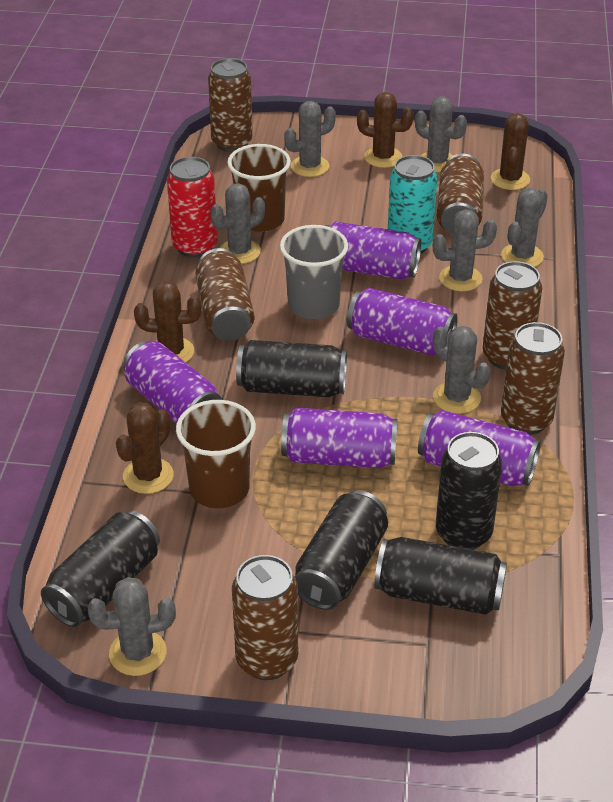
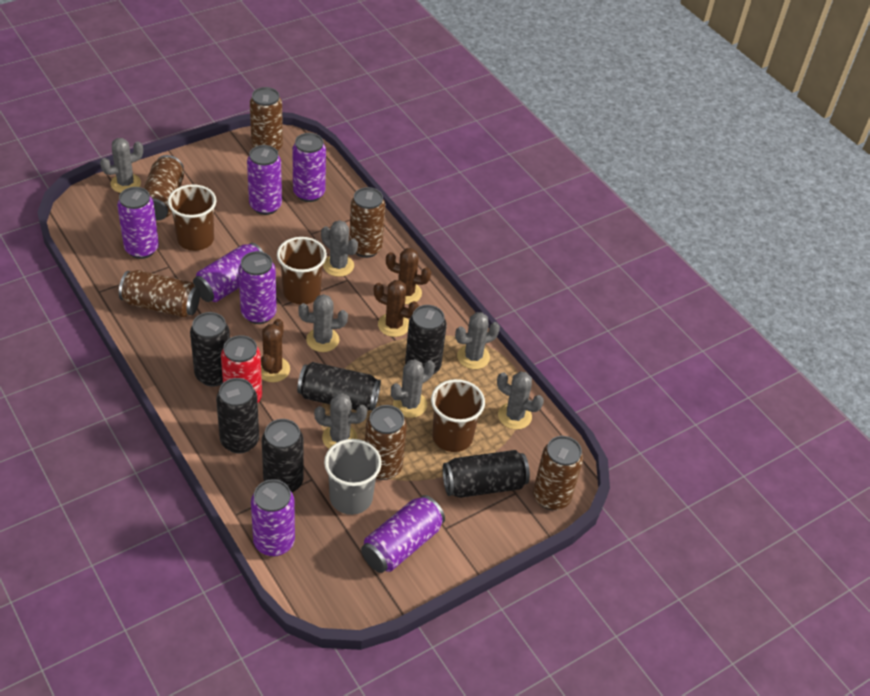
black can: [41,510,160,627] [236,340,347,397] [295,490,388,610] [374,537,507,615] [436,432,502,550] = 5 -> [190,312,230,387] [216,378,259,454] [262,419,304,492] [297,362,381,411] [405,305,447,374] [443,450,530,498] = 6
brown cactus: [116,402,174,494] [134,281,202,362] [357,92,414,168] [491,113,530,190] = 4 -> [261,319,290,382] [374,280,419,337] [386,248,431,304] = 3
brown cup: [176,400,256,508] [227,144,291,232] = 2 -> [168,184,217,251] [277,237,327,304] [431,379,485,452] = 3
purple can: [123,341,222,424] [281,408,398,468] [325,221,421,279] [347,288,458,355] [418,410,541,486] = 5 -> [117,187,159,259] [193,243,263,302] [238,251,277,324] [247,145,282,215] [251,479,295,556] [293,133,326,202] [361,495,445,573] = 7
turquoise can: [388,155,438,254] = 1 -> none = 0

